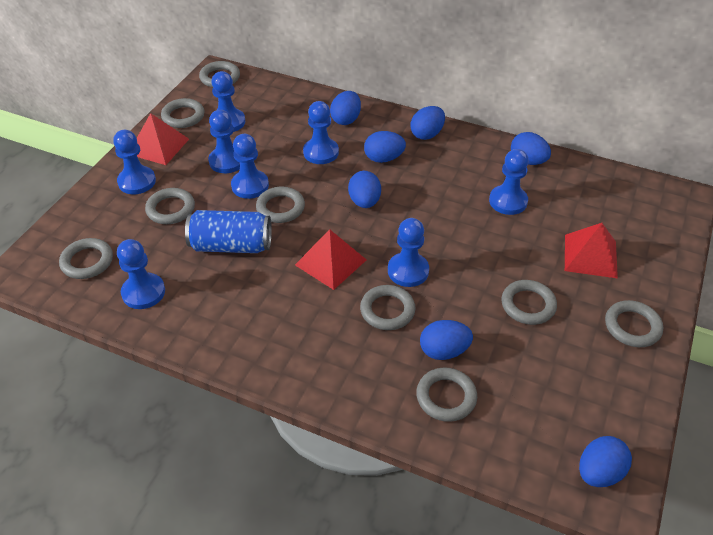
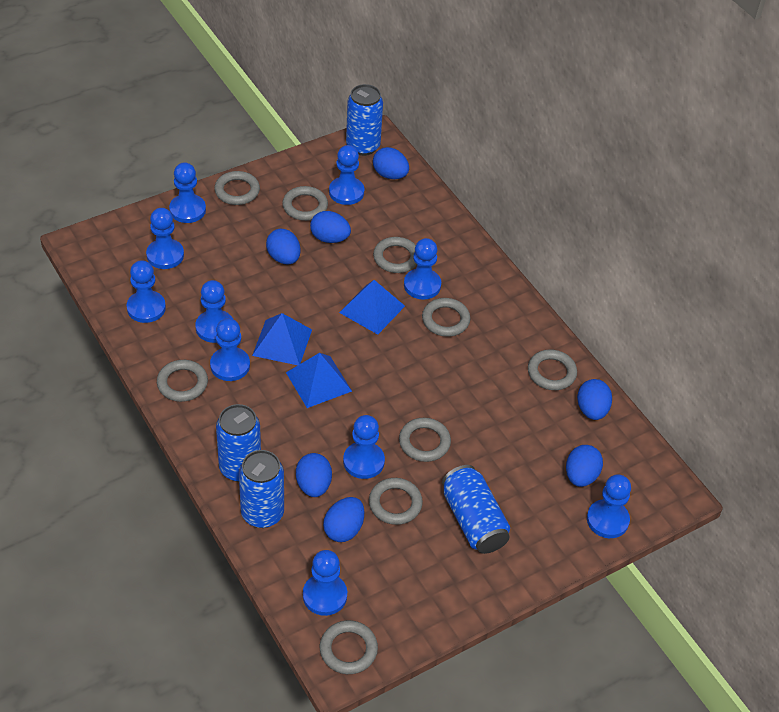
blue can: [185,210,272,253] = 1 -> [216,404,261,482] [239,450,284,528] [346,84,383,156] [442,465,510,554] = 4
blue pawn: [113,130,156,194] [117,239,165,309] [208,110,240,173] [211,71,245,132] [231,134,269,199] [303,101,339,164] [388,218,429,287] [489,149,529,215] = 8 -> [127,260,166,323] [146,208,184,269] [169,162,206,223] [195,280,233,343] [210,318,250,381] [303,550,347,616] [329,145,364,205] [343,415,385,479] [404,238,441,300] [587,474,631,538] = 10
blue pyramid: none = 0 -> [252,313,312,365] [286,353,352,408] [339,280,405,334] = 3
red pyramid: [137,113,189,165] [295,229,366,290] [565,223,618,279] = 3 -> none = 0

